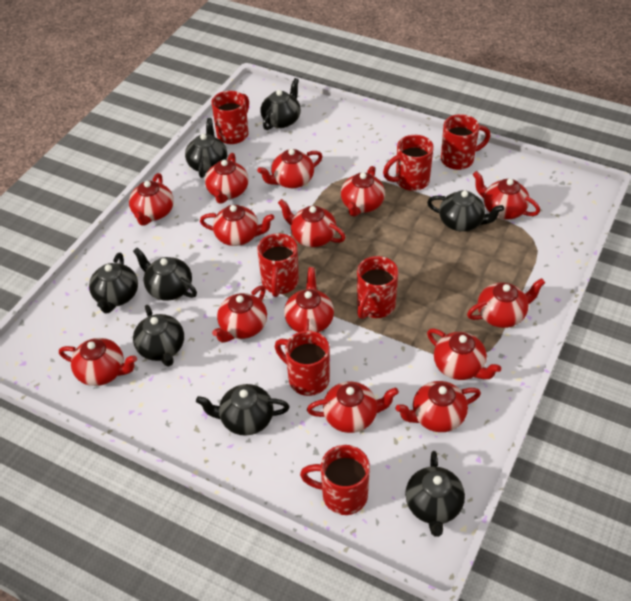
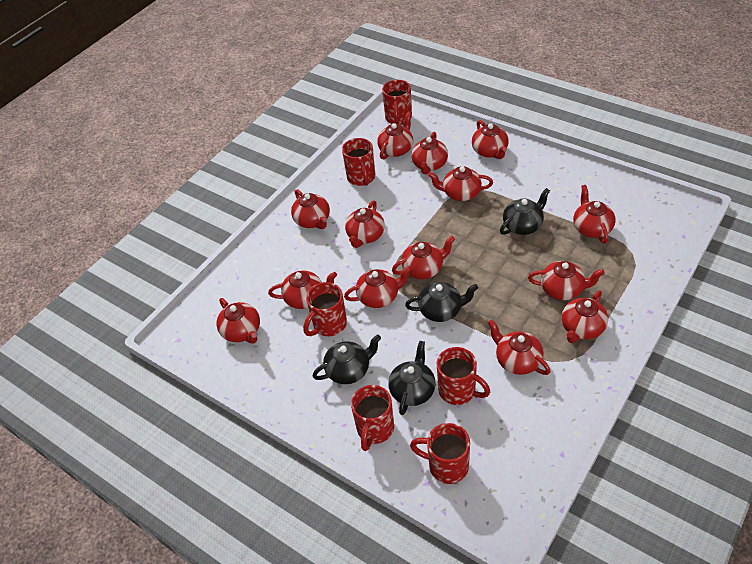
black teapot: [89,253,138,313] [133,248,197,301] [133,305,184,367] [185,118,227,178] [196,384,289,436] [261,78,301,130] [405,451,465,537] [427,190,504,232] = 8 -> [312,335,381,384] [388,341,436,415] [405,282,478,322] [500,188,550,235] = 4
red mug: [211,91,249,144] [257,233,299,297] [275,331,330,396] [300,445,370,515] [357,256,399,319] [383,135,434,191] [441,114,490,170] = 7 -> [303,282,347,336] [342,138,375,186] [351,385,394,451] [382,80,412,125] [410,423,470,484] [437,347,490,405] = 6

